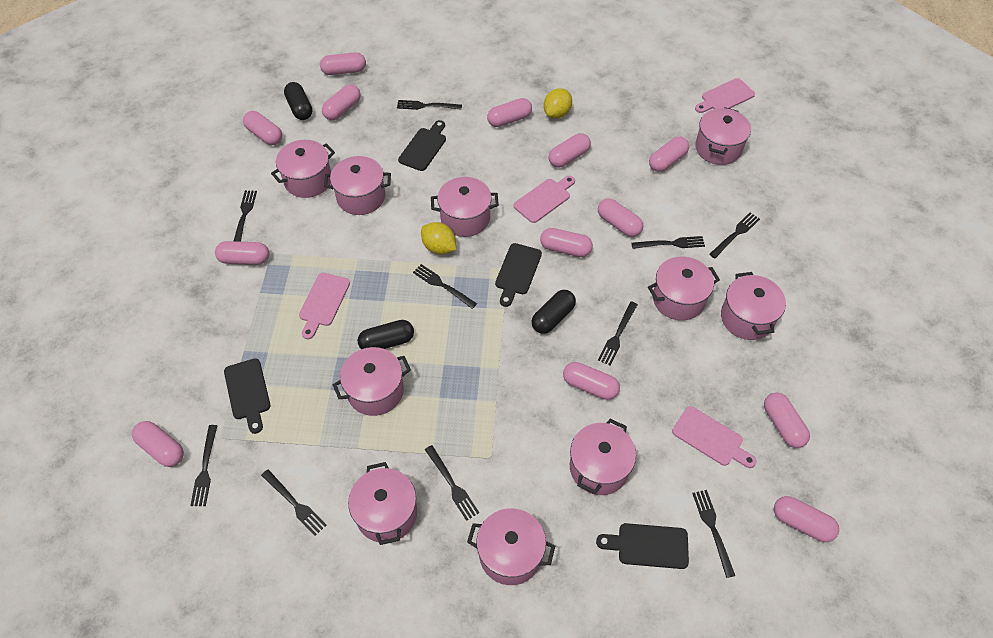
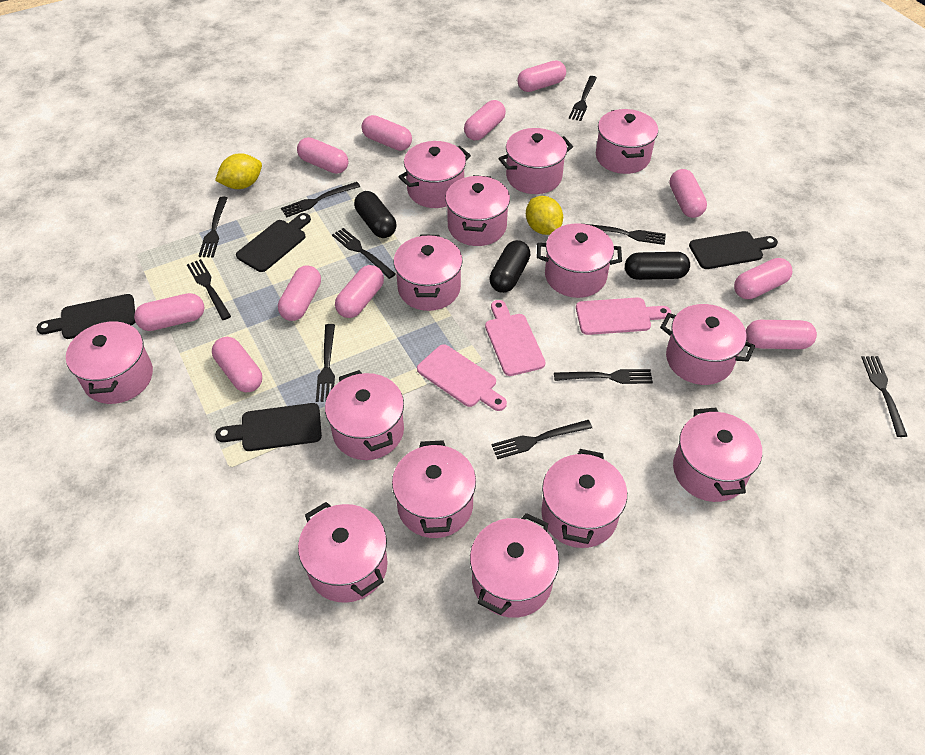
pink capsule: [132,421,184,467] [215,241,269,265] [243,111,282,145] [320,52,366,75] [322,84,361,120] [487,98,532,127] [540,228,593,257] [549,133,591,167] [563,362,620,400] [598,199,643,237] [649,136,689,172] [764,392,810,448] [774,496,839,542] = 13 -> [134,293,204,331] [212,337,262,392] [278,265,321,321] [297,137,348,174] [335,265,384,318] [362,115,412,151] [464,100,506,140] [517,60,566,92] [669,169,707,218] [734,258,792,299] [746,320,817,349] = 11
pink cutting board: [299,273,350,339] [514,176,575,223] [672,406,757,468] [695,78,755,113] = 4 -> [417,344,507,411] [485,300,546,376] [576,298,671,335] = 3
pink pot: [271,140,335,198] [324,156,391,215] [333,347,411,416] [348,462,417,545] [431,177,499,237] [467,508,555,585] [570,419,636,495] [648,256,720,321] [695,107,751,165] [721,272,786,340] = 10 -> [66,319,153,404] [298,502,388,603] [325,370,404,460] [392,440,476,538] [393,235,463,311] [398,141,471,208] [445,175,510,246] [470,513,559,618] [498,128,573,194] [537,223,622,298] [541,449,627,548] [596,109,658,174] [660,304,755,385] [673,408,762,502] = 14

